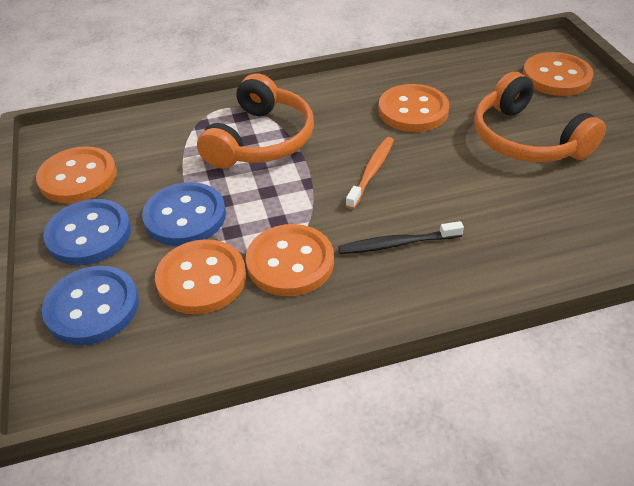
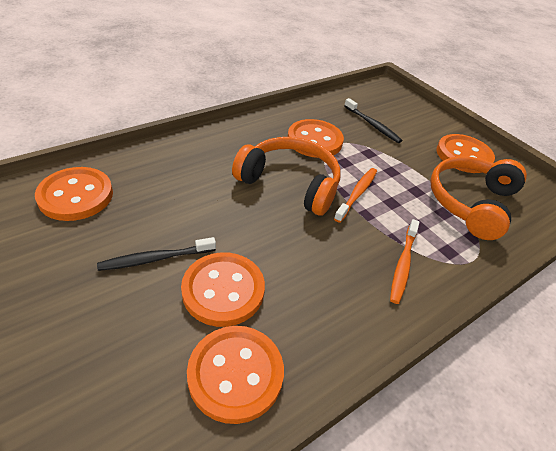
black toothbrush: [338,221,464,254] = 1 -> [97,237,216,271] [344,98,402,143] = 2
blue button: [42,266,139,345] [43,199,131,265] [142,182,226,246] = 3 -> none = 0
orange toothbrush: [346,137,394,209] = 1 -> [334,168,377,223] [390,219,420,304] = 2

